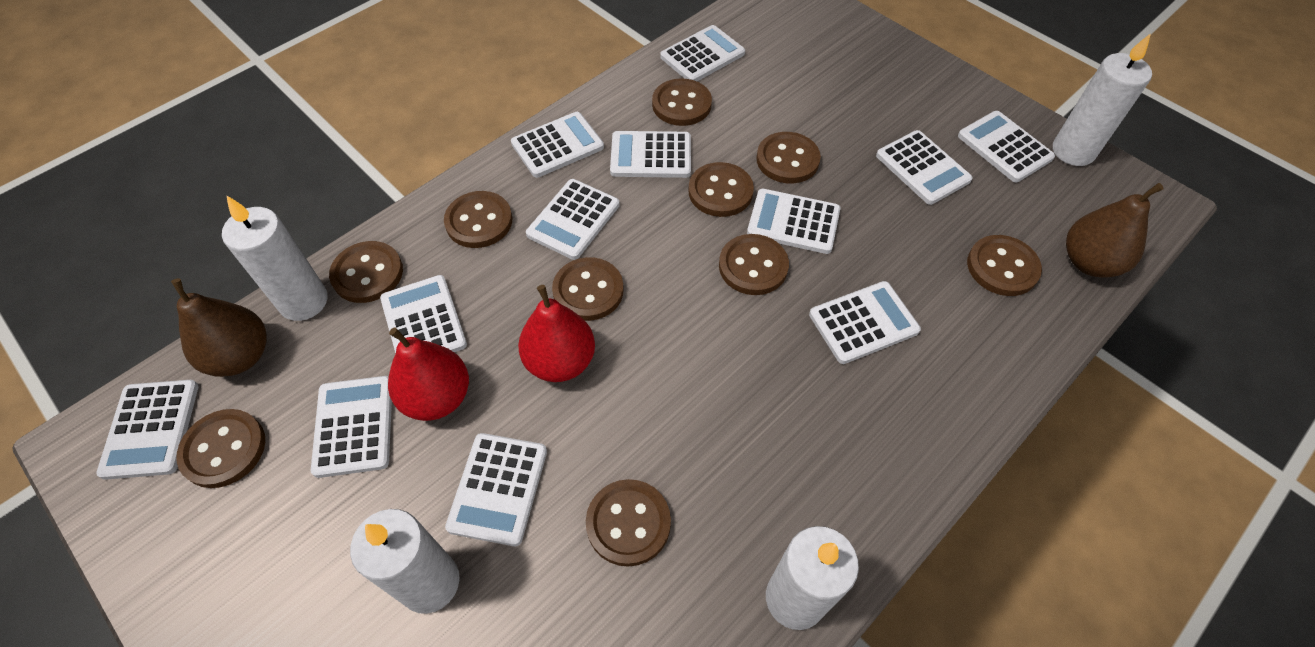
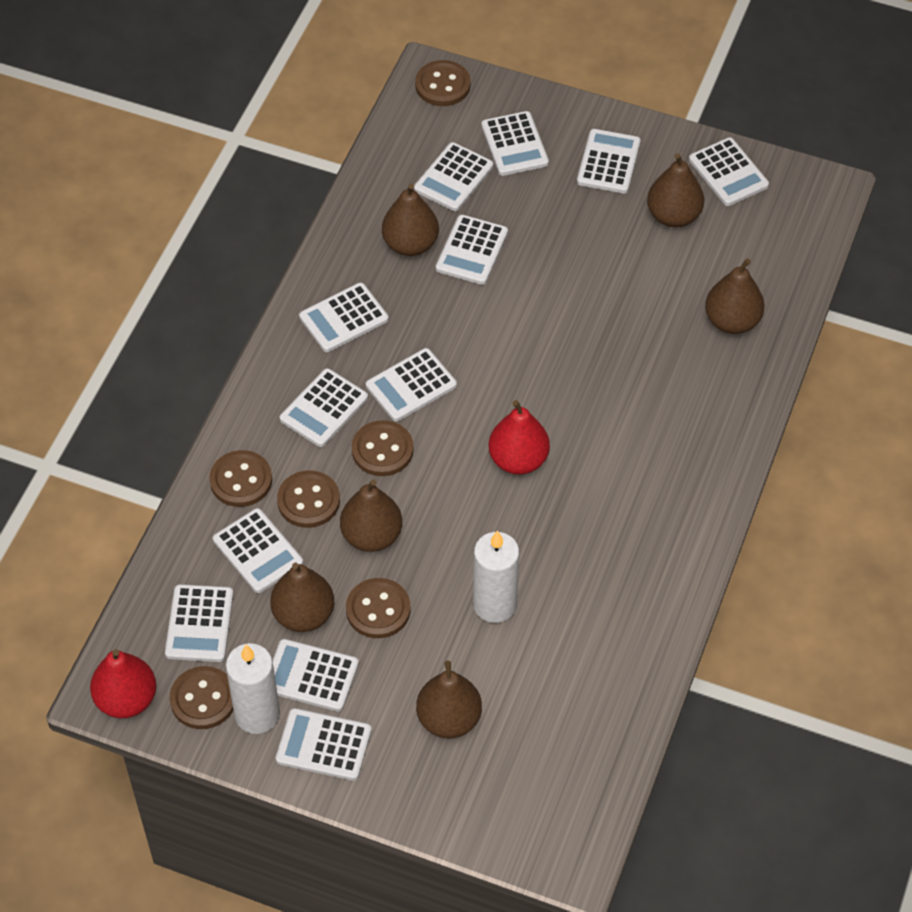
brown button: [177,409,265,488] [329,241,403,303] [444,191,512,248] [552,257,624,321] [586,479,671,567] [652,78,712,126] [688,162,754,217] [719,234,789,295] [756,132,821,183] [967,235,1042,296] = 10 -> [170,666,233,729] [209,450,272,507] [277,470,340,528] [346,578,410,638] [352,420,413,476] [415,60,471,106] = 6
brown pear: [171,278,267,377] [1066,183,1164,278] = 2 -> [270,563,334,632] [340,479,402,552] [382,183,439,256] [416,661,482,739] [647,153,704,227] [705,258,765,334] = 6
white candle: [222,195,328,321] [350,509,460,614] [766,526,859,630] [1053,33,1152,166] = 4 -> [226,643,280,734] [473,531,519,623] = 2

